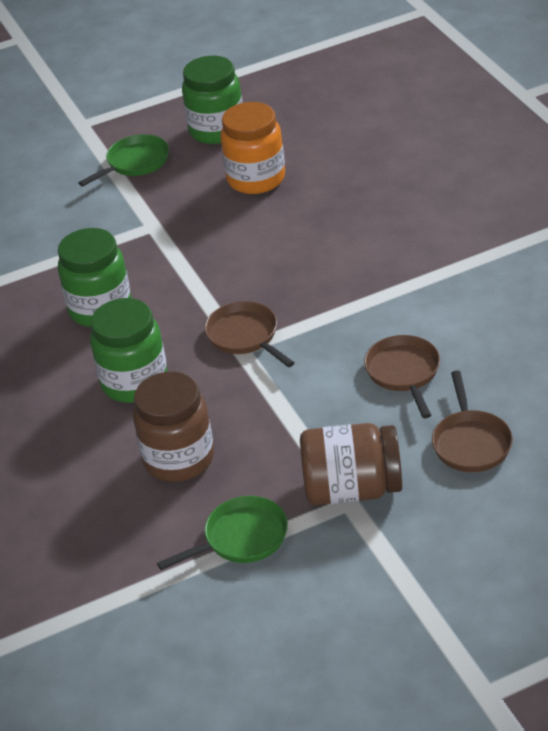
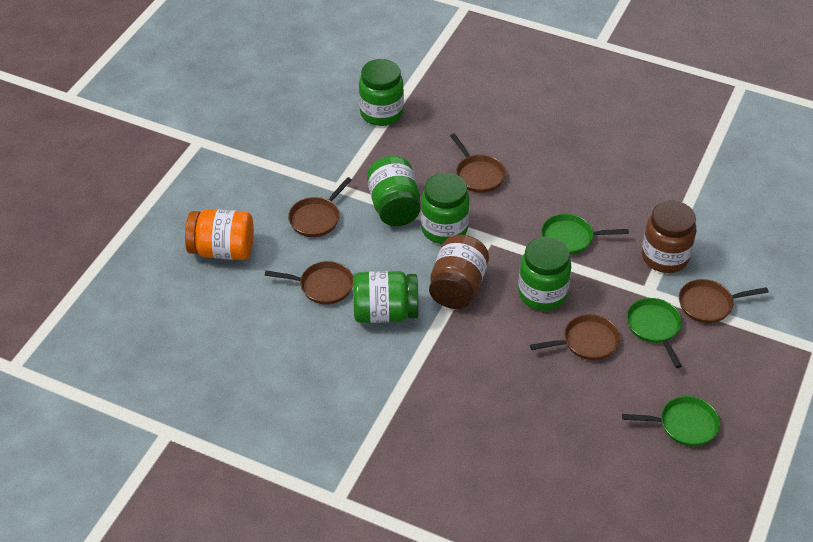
brown pan: [205,301,295,367] [364,335,440,419] [432,370,513,472] = 3 -> [265,261,353,305] [288,177,352,237] [450,133,506,193] [530,314,620,360] [679,279,768,323] = 5
green jar: [58,228,132,327] [90,298,168,403] [182,56,243,144] = 3 -> [353,271,419,323] [359,59,404,126] [367,156,420,226] [421,173,470,244] [518,237,571,311] = 5
green pan: [78,134,169,186] [157,496,288,570] = 2 -> [541,214,629,255] [622,396,720,446] [627,298,682,368] = 3

